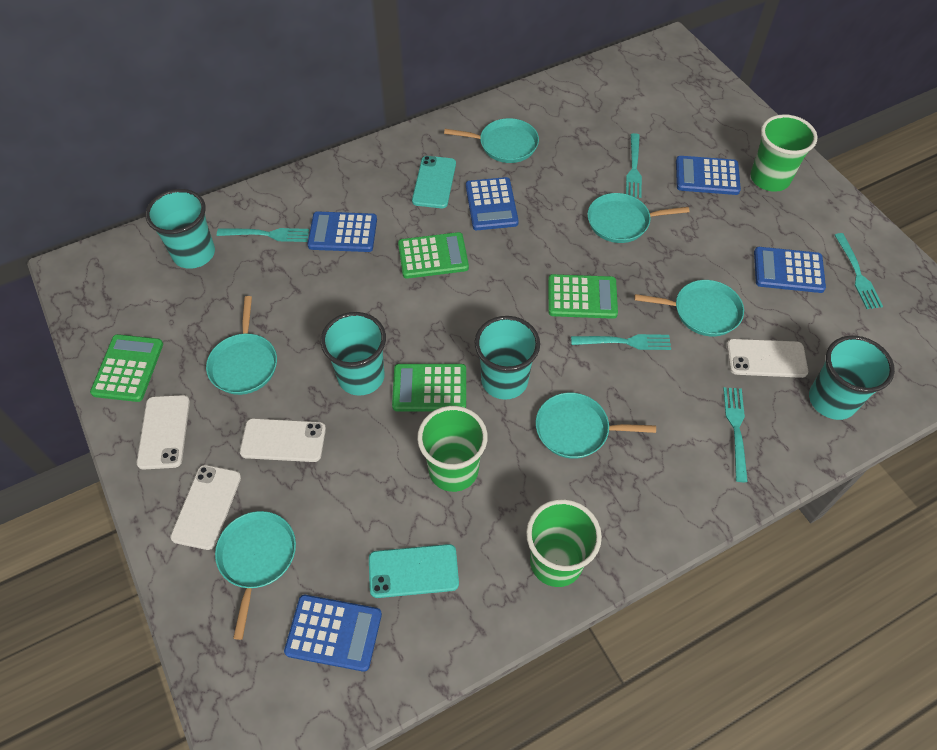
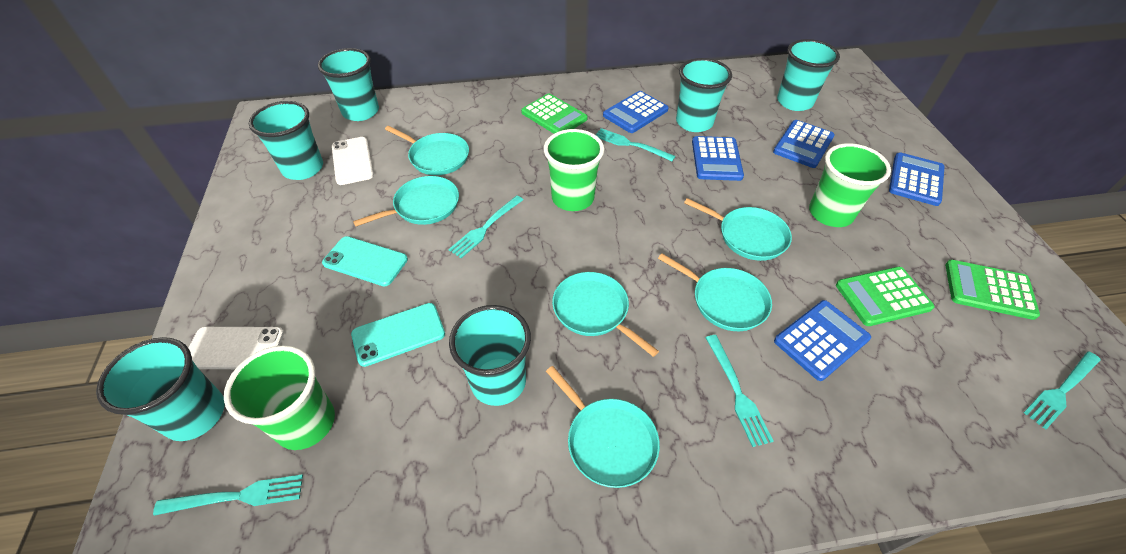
green calculator: [90,334,163,402] [392,364,466,411] [398,232,469,279] [548,274,618,319] = 4 -> [521,94,588,134] [836,267,935,326] [945,260,1040,320] = 3
turquoise cup: [145,189,215,269] [320,312,386,396] [474,316,540,400] [809,336,895,420] = 4 -> [96,337,225,441] [249,101,323,180] [318,48,379,121] [449,305,531,406] [676,58,732,132] [777,39,840,111] = 6
white phone: [137,395,190,470] [170,465,241,550] [240,418,326,462] [727,339,808,378] = 4 -> [188,327,284,369] [332,137,374,185] = 2

